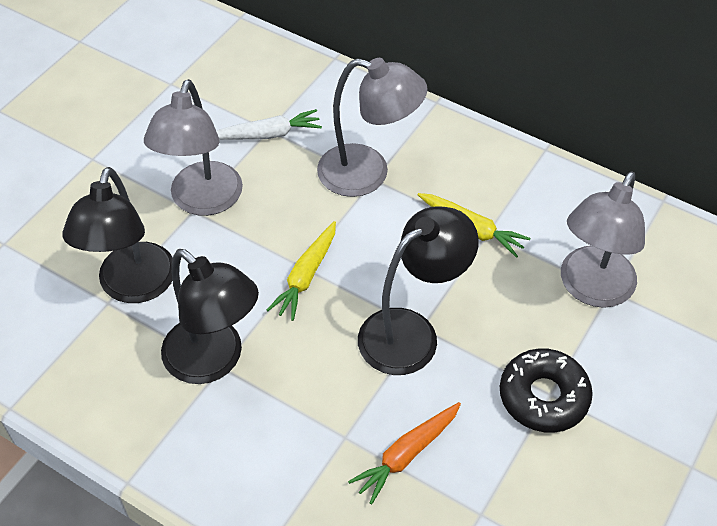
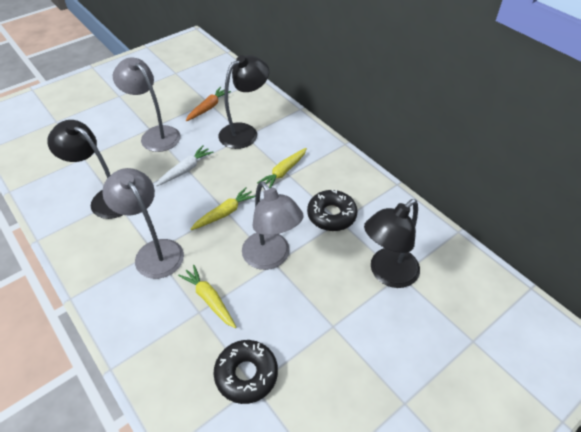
black donut: [500,348,593,433] = 1 -> [214,340,278,404] [307,190,358,231] = 2
yellow carrot: [267,221,336,321] [417,193,530,258] = 2 -> [178,265,236,328] [190,187,255,230] [257,148,307,188] = 3

